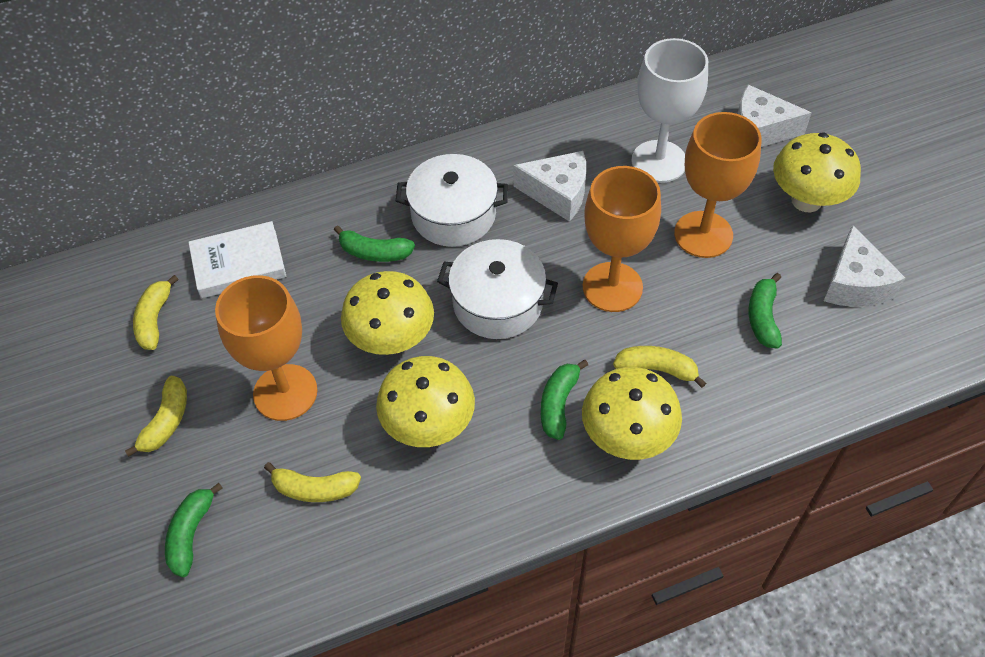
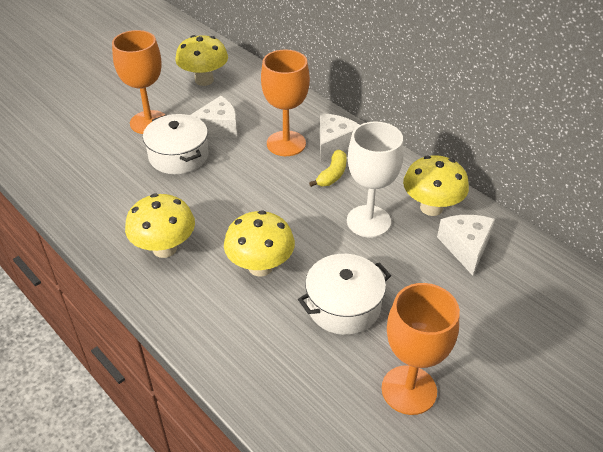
green banana: [165,483,223,577] [334,225,415,262] [541,360,588,440] [749,273,782,349] = 4 -> none = 0
white book: [188,221,286,298] = 1 -> none = 0
yellow banana: [125,376,187,457] [133,275,179,350] [264,462,361,502] [613,346,706,388] = 4 -> [309,150,347,187] = 1

